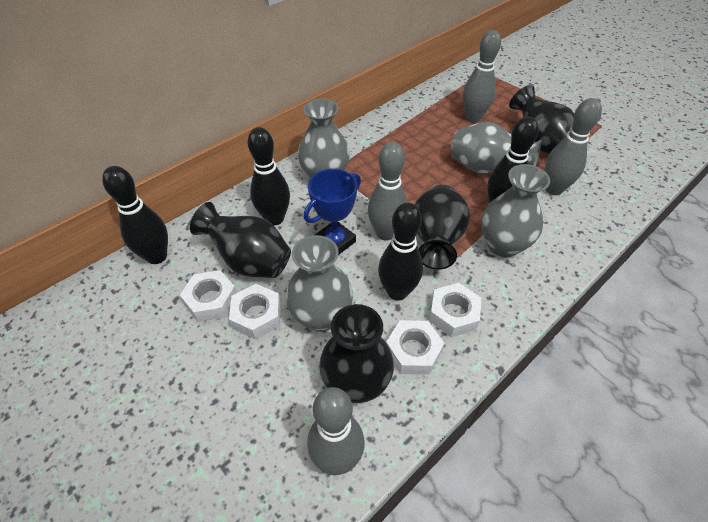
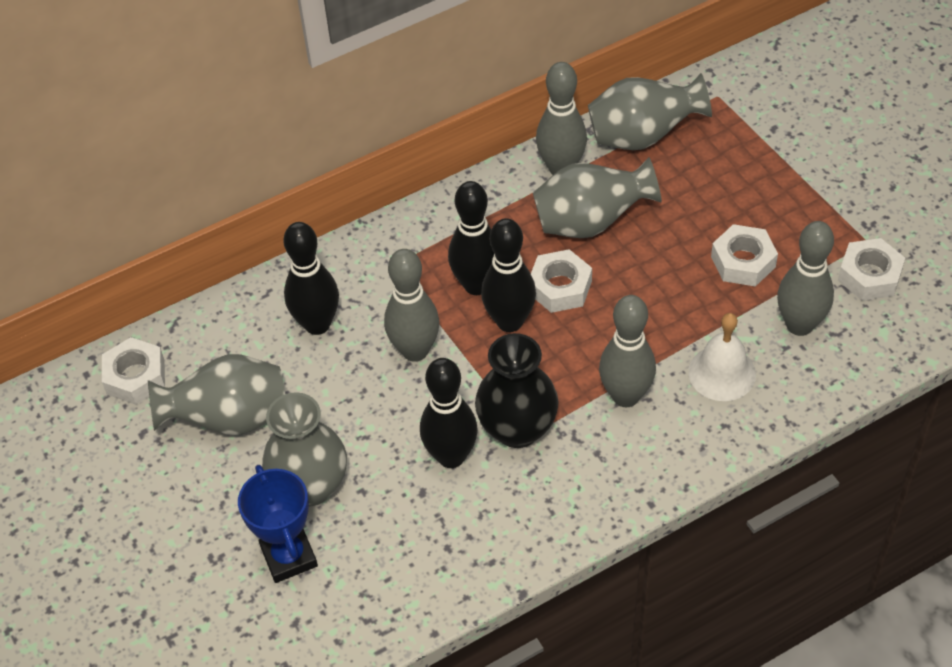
black vase: [190,202,291,278] [319,304,394,403] [415,185,470,270] [509,85,574,155] = 4 -> [475,333,558,448] = 1
white bell: none = 0 -> [688,313,756,401] = 1

